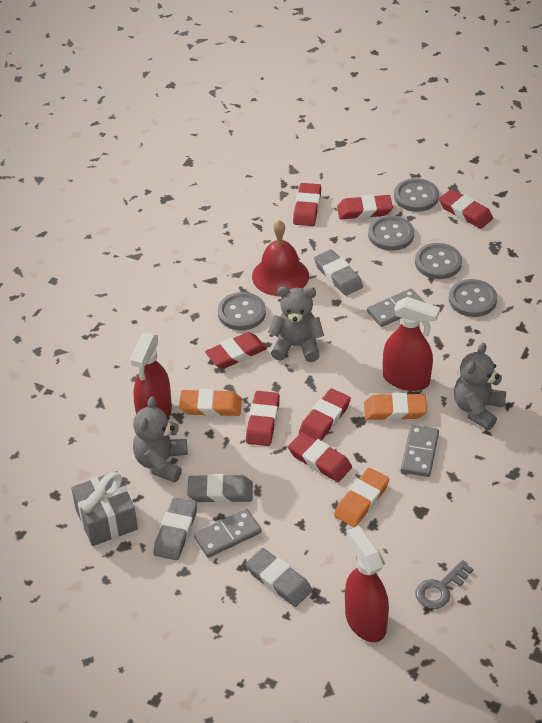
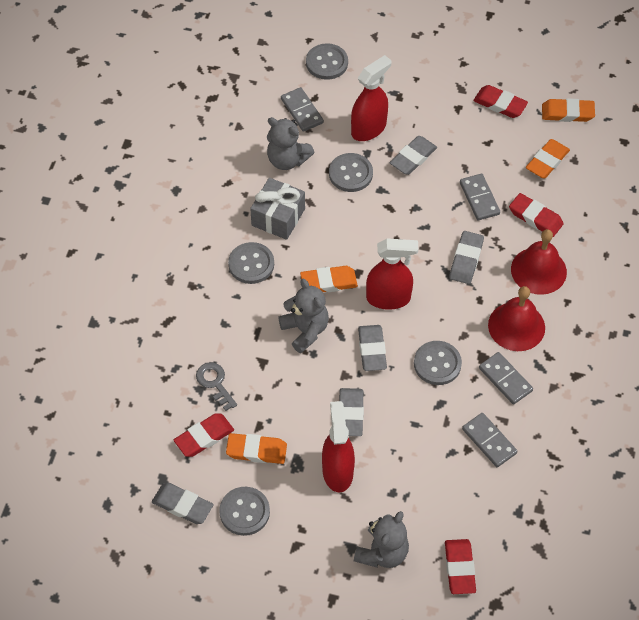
grey domino: [194,509,261,558] [367,288,424,327] [401,425,439,477] = 3 -> [281,87,324,132] [460,174,500,220] [462,413,517,467] [479,352,533,405] = 4
grey eraser: [153,498,197,560] [187,474,253,503] [246,548,312,607] [314,249,363,296] = 4 -> [152,483,214,524] [339,388,364,436] [358,325,387,371] [390,136,437,175] [449,231,484,284] = 5
orange eraser: [179,389,242,417] [334,468,389,527] [364,393,427,421] = 3 -> [226,433,287,464] [300,266,358,292] [526,139,570,179] [542,98,595,122] = 4
red bell: [252,220,309,296] = 1 -> [488,286,545,351] [511,229,567,295] = 2
red eraser: [205,332,267,369] [246,391,280,446] [288,432,352,482] [293,183,321,226] [299,388,351,441] [337,195,393,219] [439,189,493,229] = 7 -> [174,413,234,457] [445,539,476,594] [473,85,528,118] [509,193,564,237] = 4

